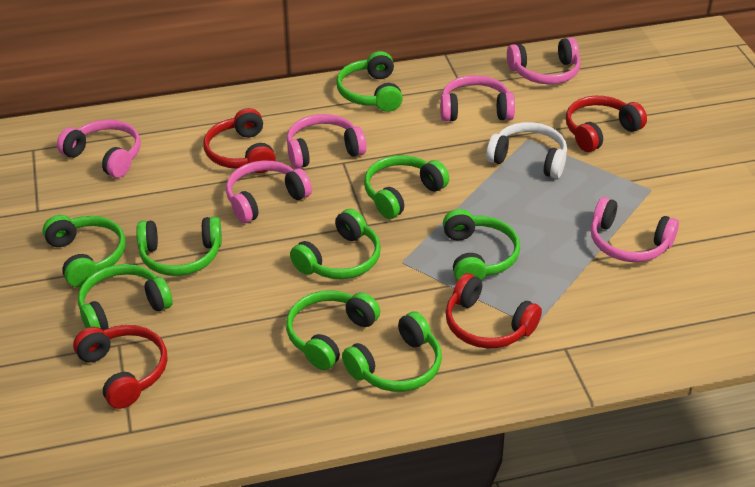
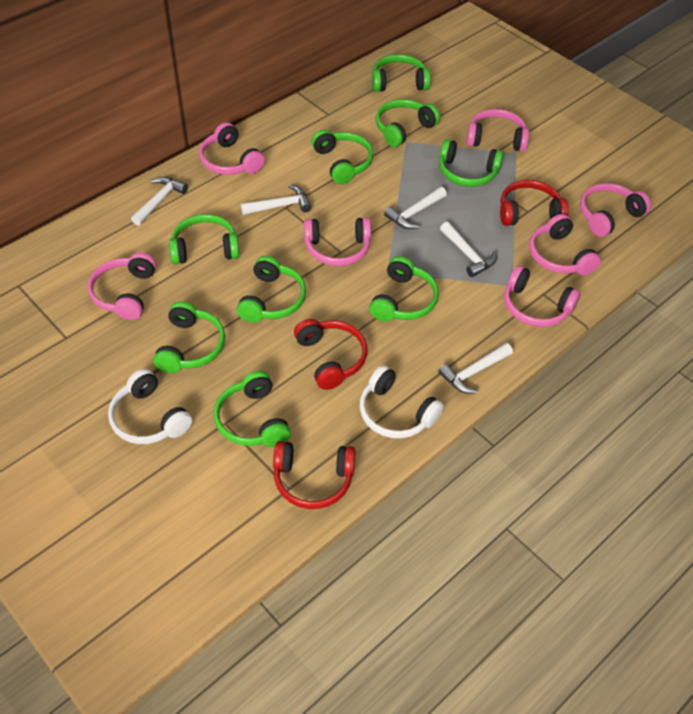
pink headphones: [57,120,141,178] [226,160,312,223] [286,114,366,169] [440,75,515,122] [507,37,581,84] [591,197,679,262] = 6 -> [88,253,156,320] [199,122,265,175] [304,217,371,266] [467,109,529,152] [504,266,580,327] [529,214,601,275] [580,183,651,237] = 7
red headphones: [73,325,167,409] [203,108,276,173] [446,273,542,348] [566,96,647,152] = 4 -> [273,441,356,509] [294,319,367,390] [500,180,569,226] = 3
white hammer: none = 0 -> [131,177,188,226] [241,185,312,215] [384,187,447,229] [438,343,513,394] [440,222,497,277] = 5
white headphones: [486,122,567,179] = 1 -> [108,369,192,444] [360,365,444,438] = 2

